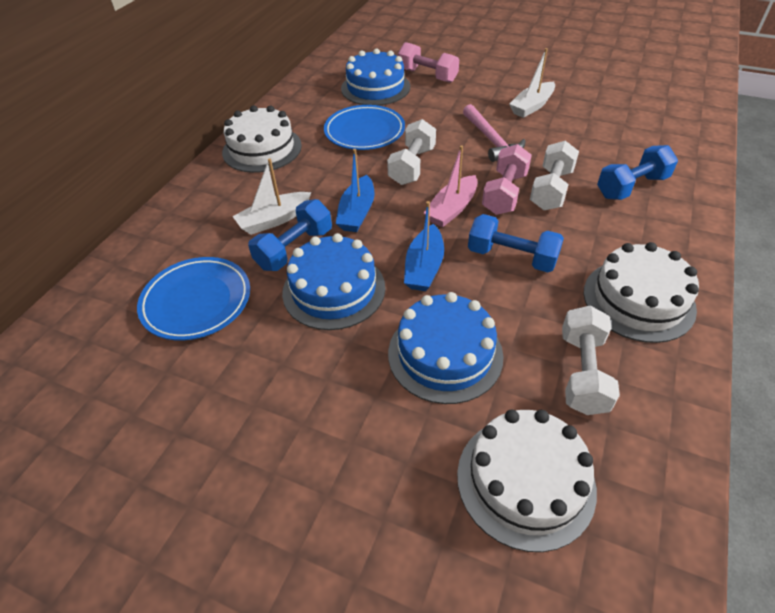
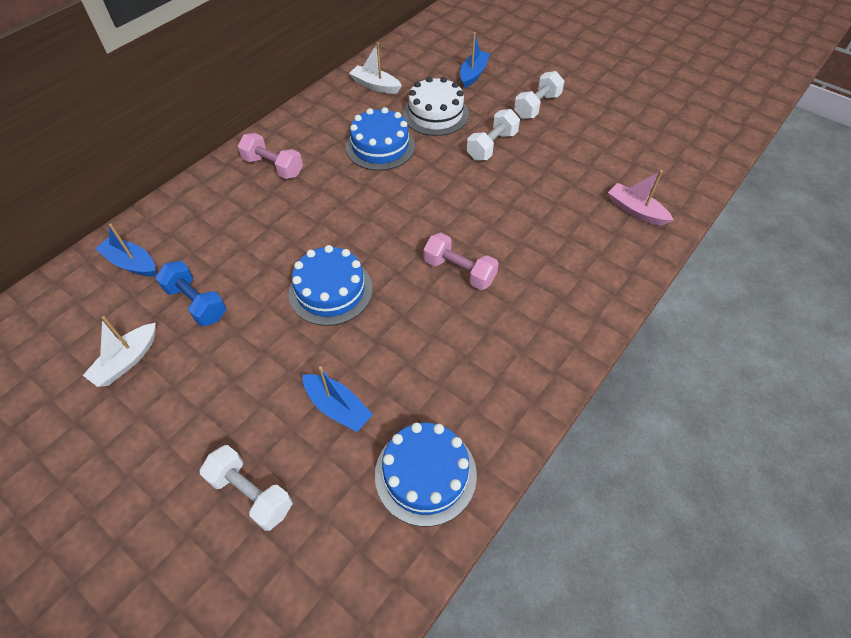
blue boat: [336,149,374,232] [404,201,444,291] = 2 -> [95,224,155,276] [302,366,373,432] [460,32,490,88] = 3
blue dumbbell: [248,199,332,271] [468,214,564,272] [597,145,678,200] = 3 -> [155,261,226,326] = 1
blue plate: [137,257,250,340] [324,105,405,150] = 2 -> none = 0
pink hammer: [463,104,526,162] = 1 -> none = 0
white cake: [222,105,302,173] [457,410,597,552] [583,242,699,343] = 3 -> [403,77,469,136] = 1

